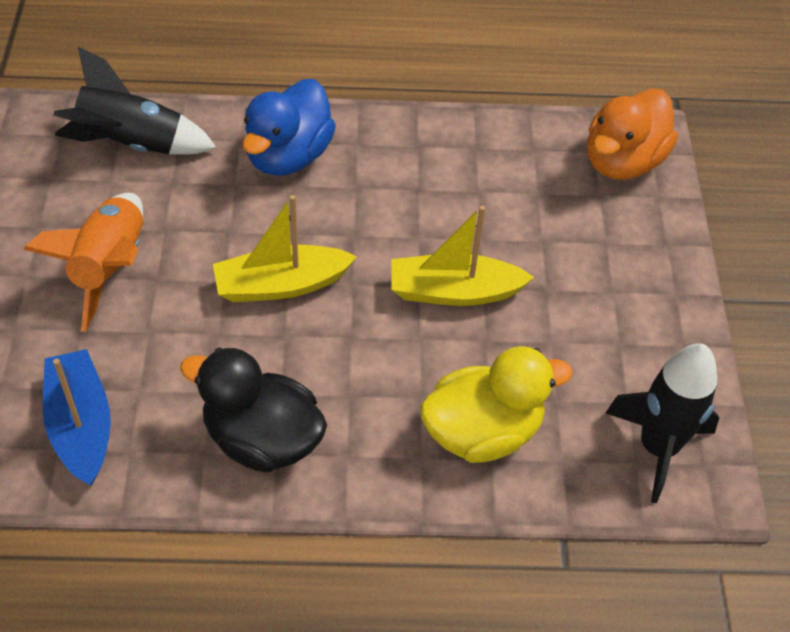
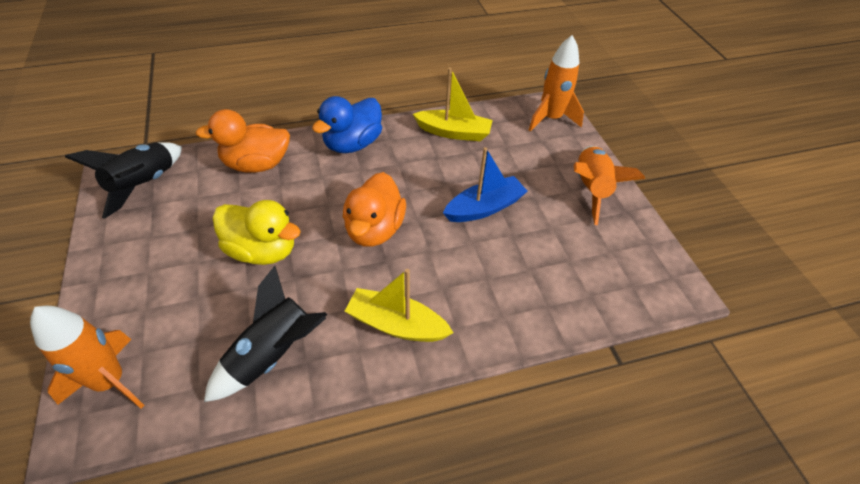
black duck: [180,347,327,473] = 1 -> none = 0
orange duck: [587,88,678,180] = 1 -> [195,109,290,173] [343,172,406,247] = 2
orange rocket: [23,193,143,332] = 1 -> [30,305,145,409] [529,35,584,132] [574,146,645,225] = 3

